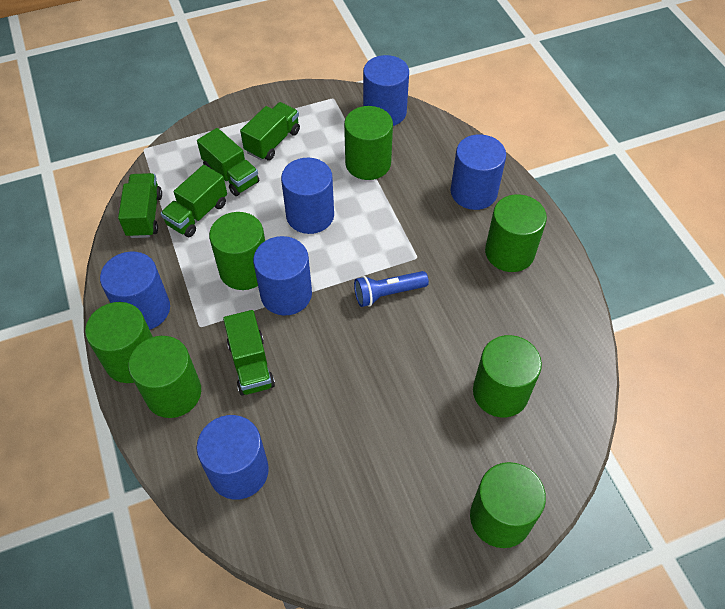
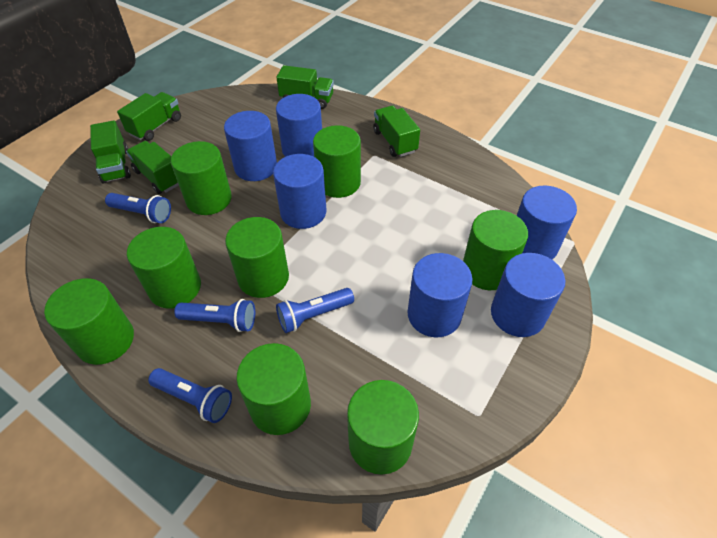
blue flashlight: [354,271,429,307] = 1 -> [105,193,171,223] [148,368,232,423] [174,299,255,332] [276,288,354,333] = 4
green cylinder: [85,302,153,383] [128,336,201,418] [209,212,265,290] [344,106,393,180] [470,462,546,548] [473,335,542,417] [485,194,547,272] = 7 -> [44,278,134,365] [127,227,201,308] [171,141,232,215] [225,217,289,298] [236,343,311,435] [313,125,361,198] [347,380,419,475] [463,210,528,290] = 8

